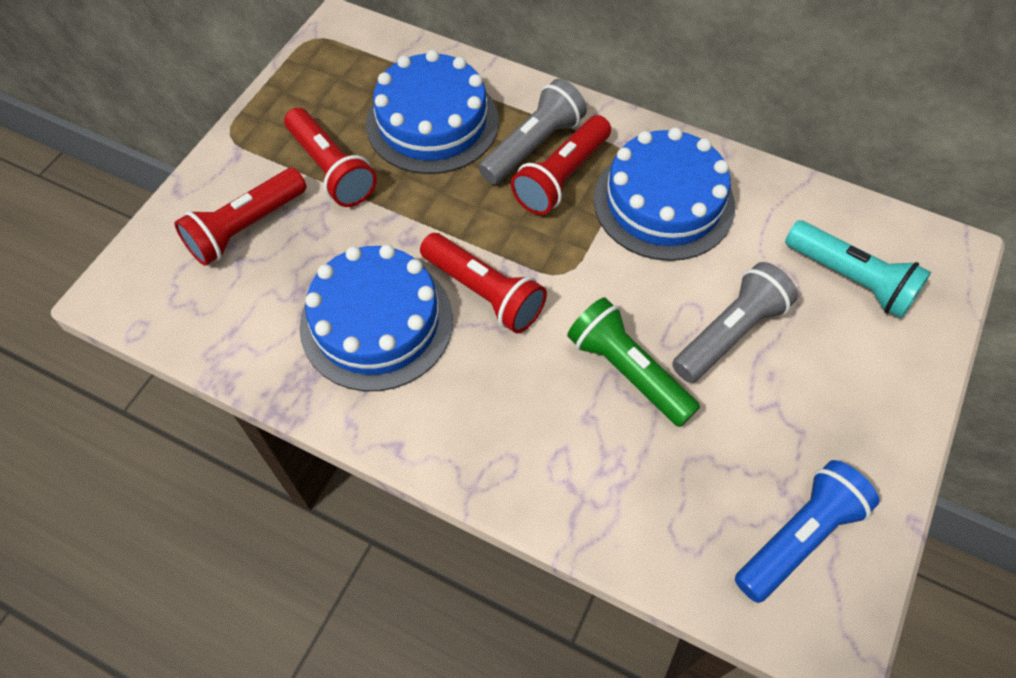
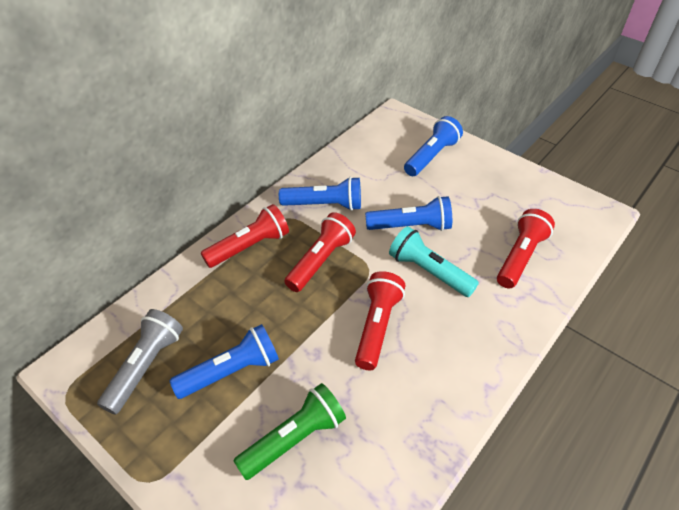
blue cake: [299,244,453,391] [366,50,499,174] [594,127,735,261] = 3 -> none = 0
blue flashlight: [735,460,880,603] = 1 -> [170,324,279,399] [279,177,361,211] [365,196,452,231] [404,116,463,176] = 4
grey flashlight: [478,79,587,184] [672,262,798,383] = 2 -> [97,309,183,415] = 1

